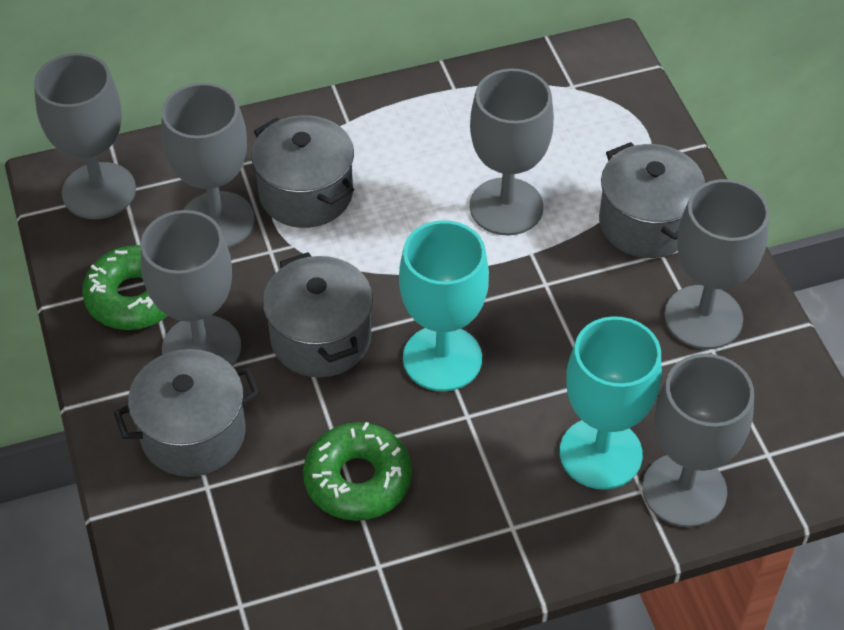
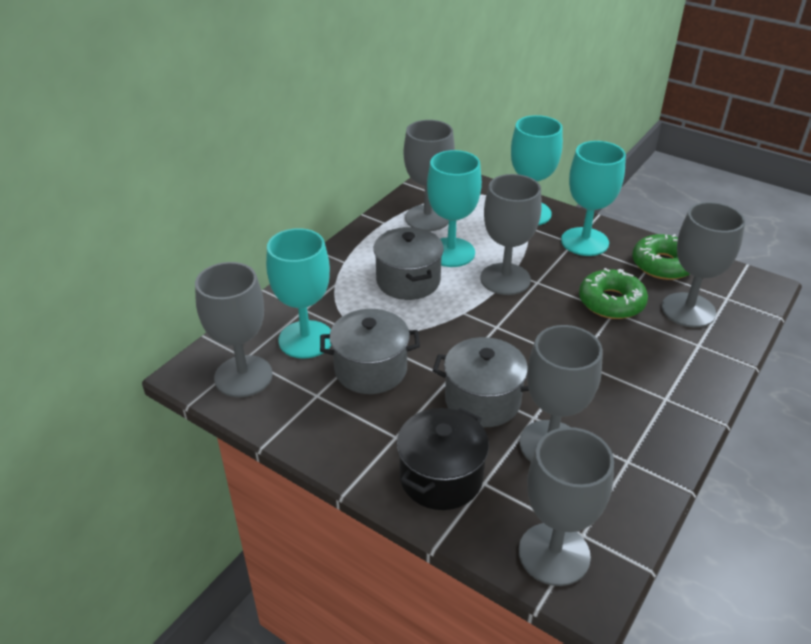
black pot: none = 0 -> [397,408,489,510] = 1
grey pot: [114,349,260,477] [251,115,354,228] [263,252,373,377] [599,142,705,258] = 4 -> [320,309,420,394] [373,227,444,300] [433,337,529,427] = 3
turquoise goblet: [399,220,489,392] [560,316,662,490] = 2 -> [266,228,331,359] [427,150,482,267] [511,115,563,225] [561,141,626,256] = 4

